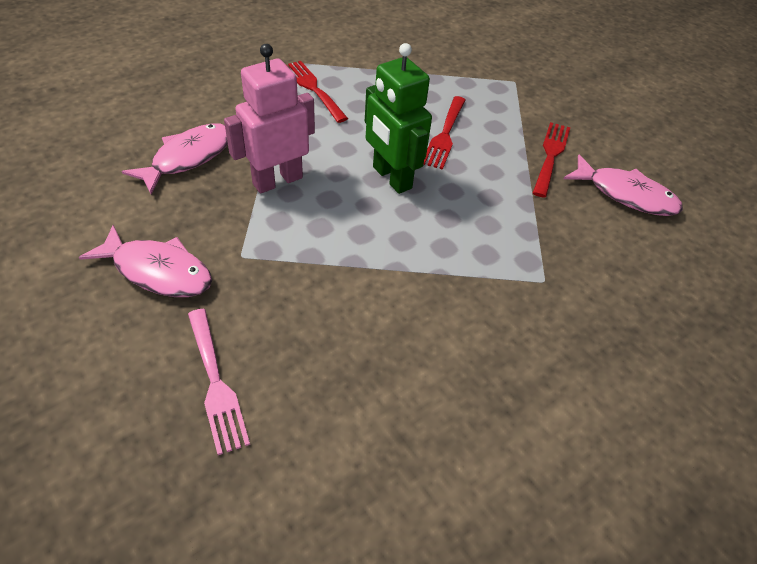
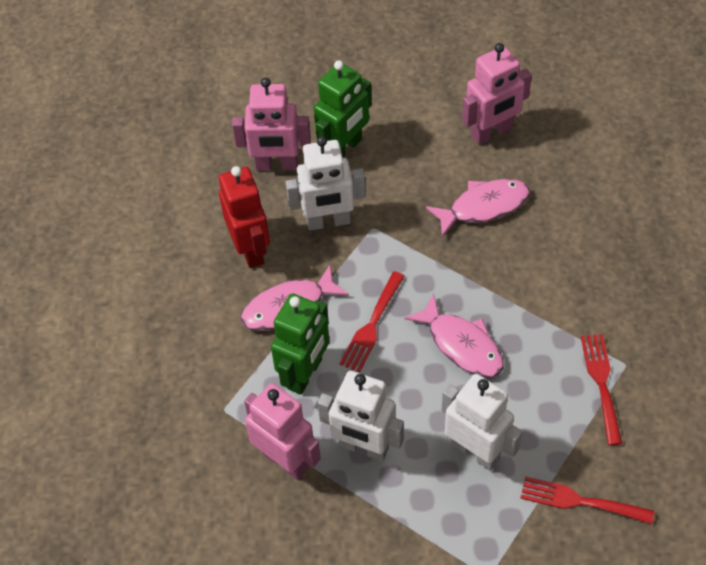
green robot: [365,43,432,194] = 1 -> [271,293,330,395] [314,60,372,158] = 2
pink fork: [188,309,250,455] = 1 -> none = 0
pink robot: [224,44,315,193] = 1 -> [232,78,311,171] [244,383,321,480] [462,43,532,145] = 3
red robot: none = 0 -> [219,166,270,268] = 1
white robot: none = 0 -> [286,136,366,230] [318,371,404,461] [442,374,522,471] = 3

